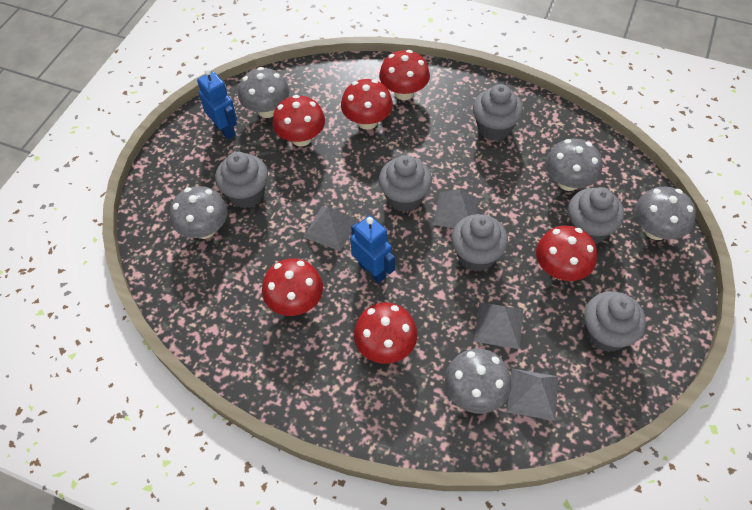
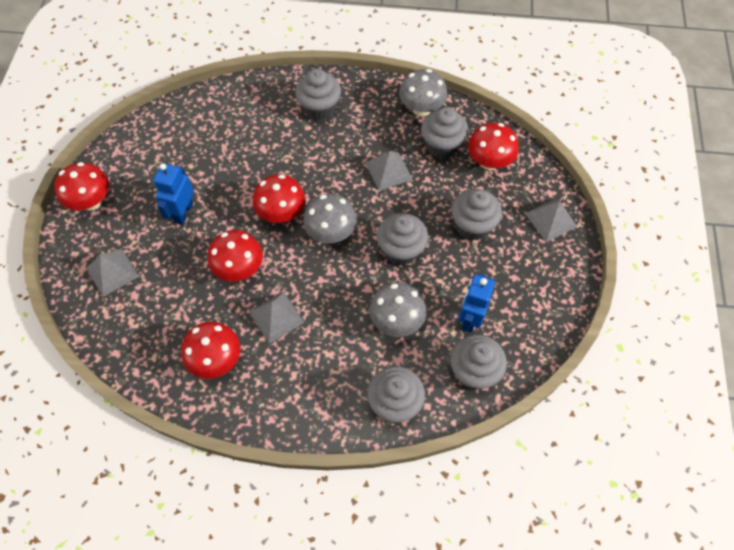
grey mushroom: [170,186,228,239] [238,67,289,118] [445,348,511,414] [546,139,602,191] [635,187,696,240] = 5 -> [303,194,357,243] [370,282,427,337] [399,69,447,117] = 3
red mushroom: [262,258,323,316] [272,95,325,147] [341,79,393,130] [354,303,417,364] [379,50,430,100] [536,225,597,281] = 6 -> [54,162,109,211] [181,322,240,379] [208,230,263,282] [253,174,305,223] [468,123,519,170] = 5

